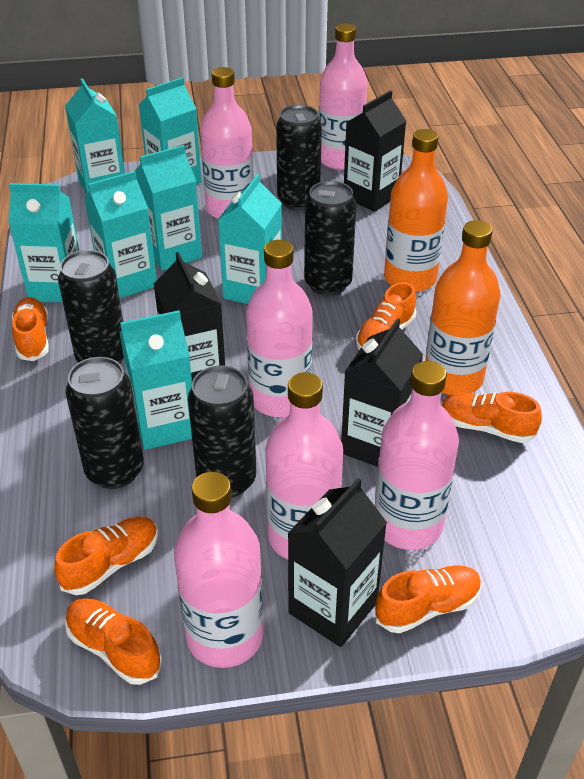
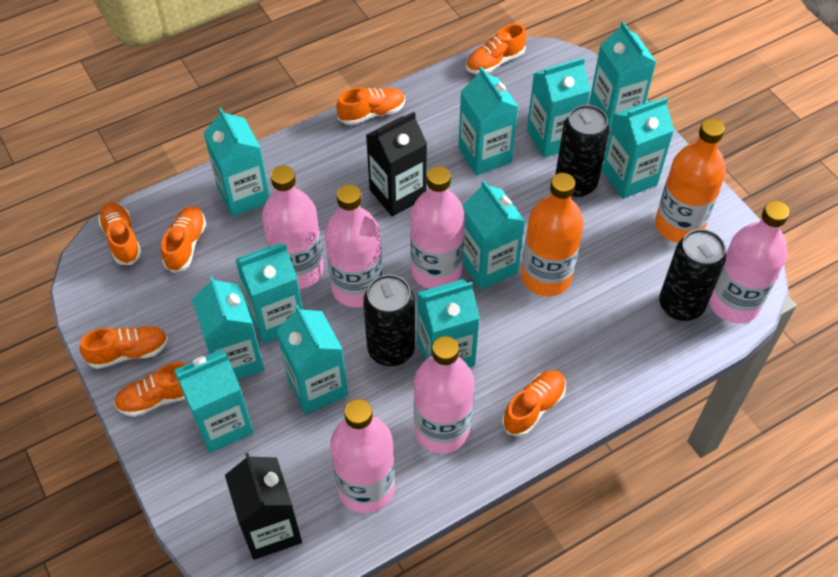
black can: [58,250,124,363] [65,357,144,489] [188,365,256,498] [276,105,322,211] [304,181,357,296] = 5 -> [363,275,415,366] [555,105,610,197] [659,229,726,321] = 3
black carton: [154,252,225,381] [287,478,387,647] [341,319,423,467] [344,90,406,212] = 4 -> [225,453,302,560] [366,112,427,216] = 2
orange shoe: [12,297,49,361] [54,517,158,595] [65,598,162,685] [356,282,416,350] [375,565,482,633] [441,392,542,443] = 6 -> [80,326,168,369] [98,202,142,265] [114,362,187,417] [161,206,206,273] [336,87,405,125] [466,24,526,74] [502,370,566,437] = 7
turquoise carton: [9,183,79,303] [65,78,125,195] [84,171,157,298] [120,310,192,450] [135,145,202,270] [139,77,202,185] [218,174,282,304] = 7 -> [174,349,254,453] [192,276,264,380] [204,108,270,217] [235,243,303,344] [276,305,348,414] [417,279,480,368] [458,67,518,176] [462,180,525,290] [527,57,591,158] [589,21,656,128] [602,97,674,199] = 11

